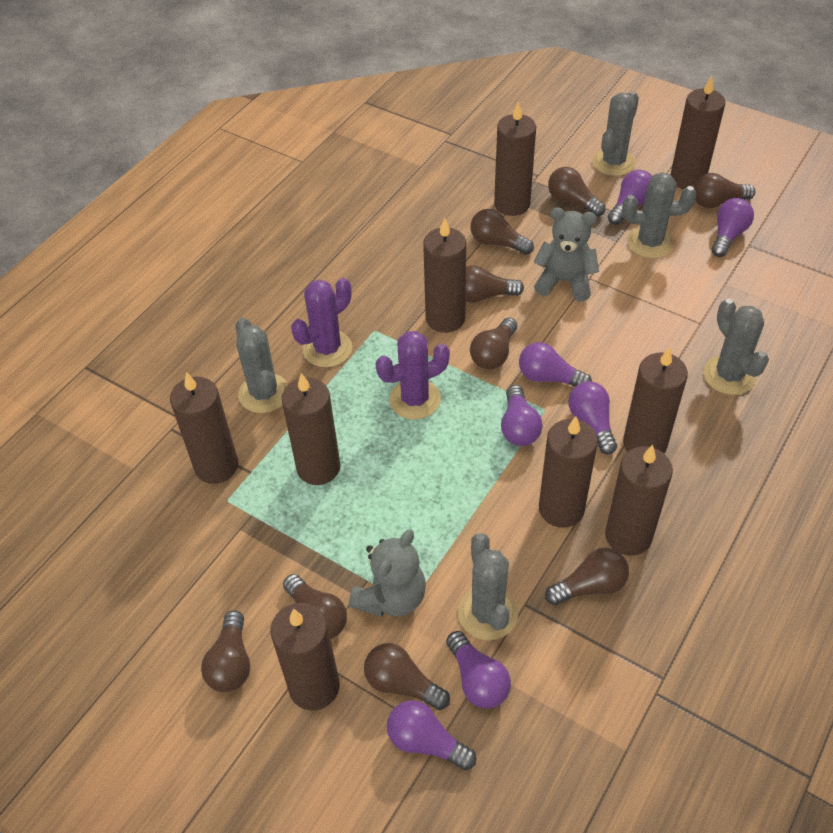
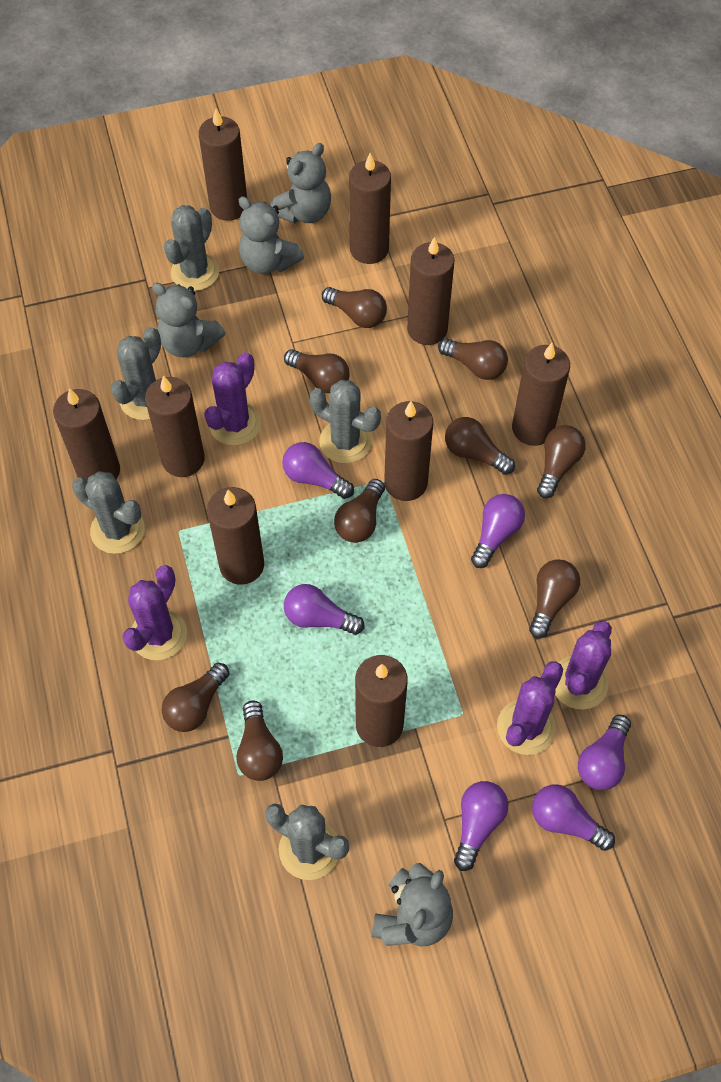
grey teddy bear: [349,529,426,617] [534,208,599,301] = 2 -> [152,283,225,357] [239,196,304,274] [271,143,331,224] [372,863,453,946] = 4
purple cactus: [291,278,352,367] [376,331,450,419] = 2 -> [122,565,187,660] [204,352,261,446] [497,661,563,755] [555,621,612,710] = 4
purple light bulb: [387,700,476,770] [446,631,511,709] [501,385,543,446] [519,342,592,386] [568,381,617,454] [608,170,652,225] [712,198,754,257] = 7 -> [282,442,354,499] [284,584,365,635] [454,781,508,871] [471,494,525,568] [532,784,615,851] [578,715,631,790] = 6

